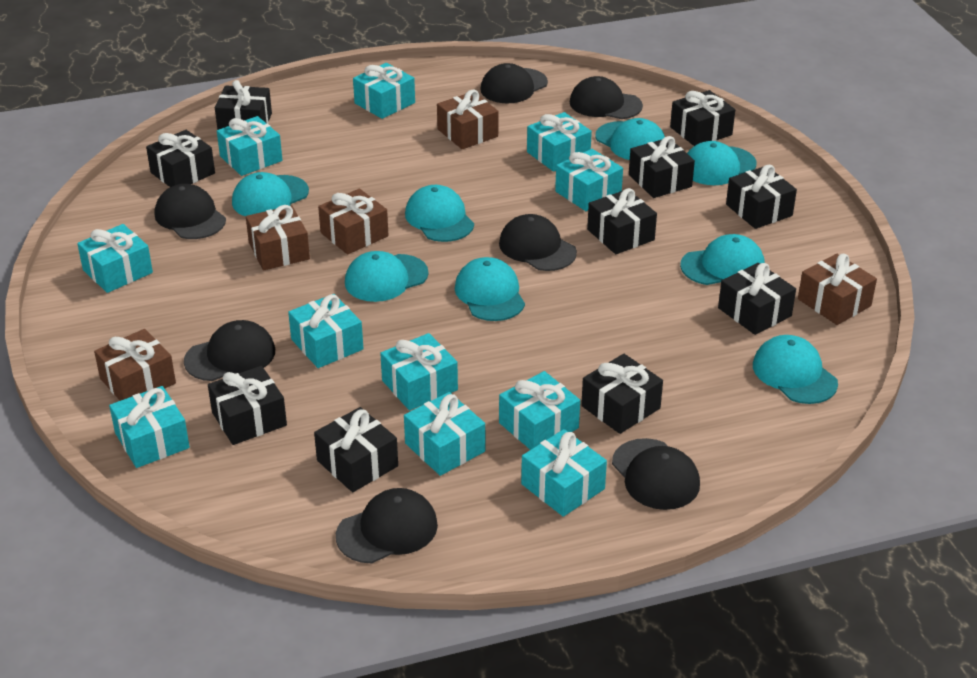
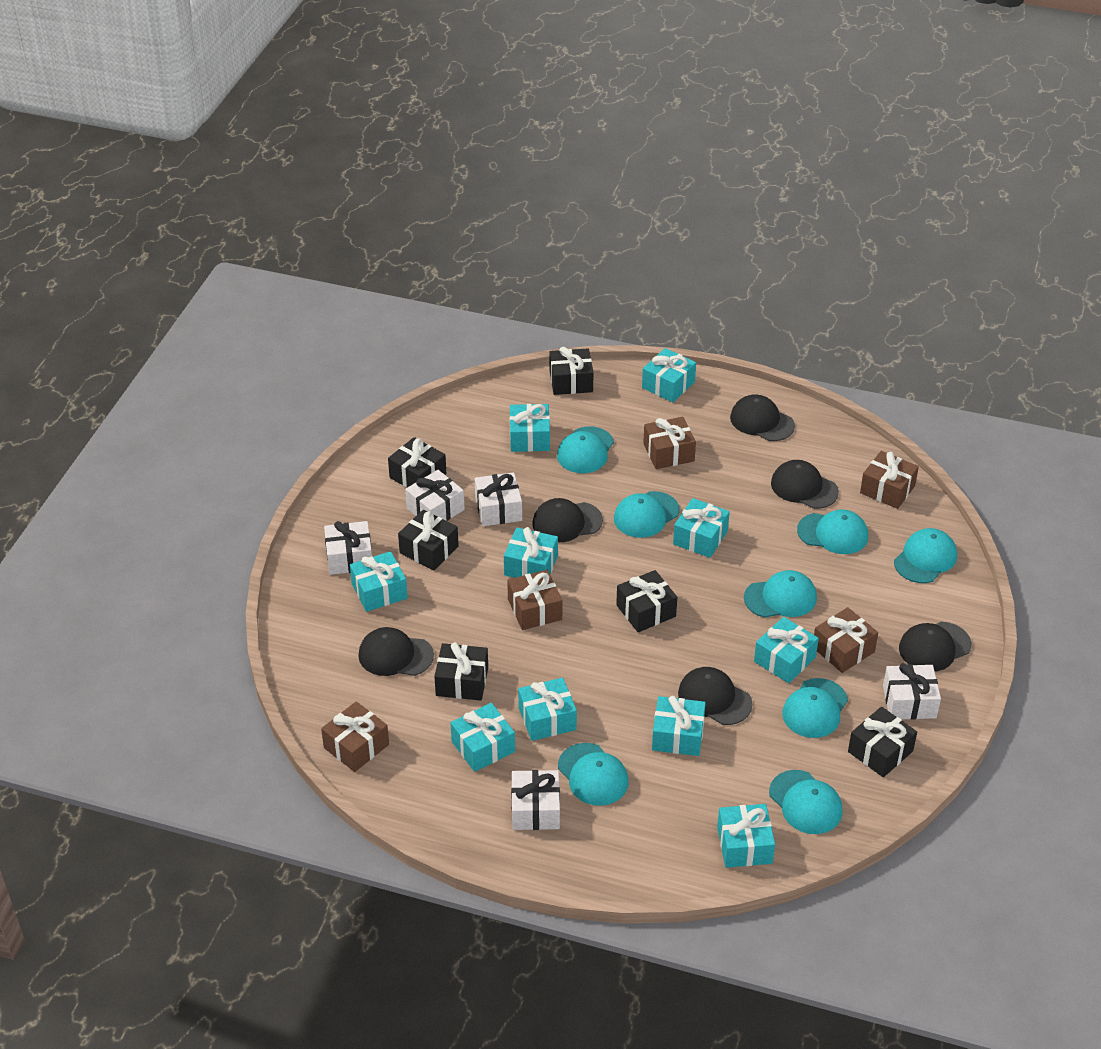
black cap: [155,184,226,239] [184,320,275,381] [336,488,438,563] [480,63,548,103] [499,214,577,271] [570,76,643,119] [612,438,700,510] = 7 -> [358,627,434,676] [532,498,603,542] [678,667,753,725] [730,394,795,441] [771,460,839,509] [899,622,971,671] = 6
black gift: [146,130,215,187] [208,366,287,445] [215,80,272,130] [314,407,398,492] [581,354,663,434] [587,188,657,254] [629,136,695,198] [670,90,735,146] [718,263,796,335] [726,165,797,229] = 10 -> [388,437,446,488] [398,510,459,571] [434,642,488,701] [550,347,594,395] [616,570,677,632] [848,707,917,777] = 6
turquoise gift: [77,224,153,293] [109,386,190,468] [217,116,282,176] [288,294,364,368] [353,63,415,119] [380,333,458,410] [404,392,485,476] [499,371,580,450] [521,429,607,517] [527,112,592,172] [555,149,623,211] = 11 -> [350,551,408,612] [451,703,515,772] [504,527,558,578] [510,404,550,452] [518,678,577,741] [642,348,696,403] [652,696,706,756] [673,498,730,558] [717,804,775,868] [754,617,819,683] = 10
white gift: none = 0 -> [324,521,372,575] [405,470,465,521] [475,472,522,526] [511,770,560,830] [883,663,941,720] = 5

